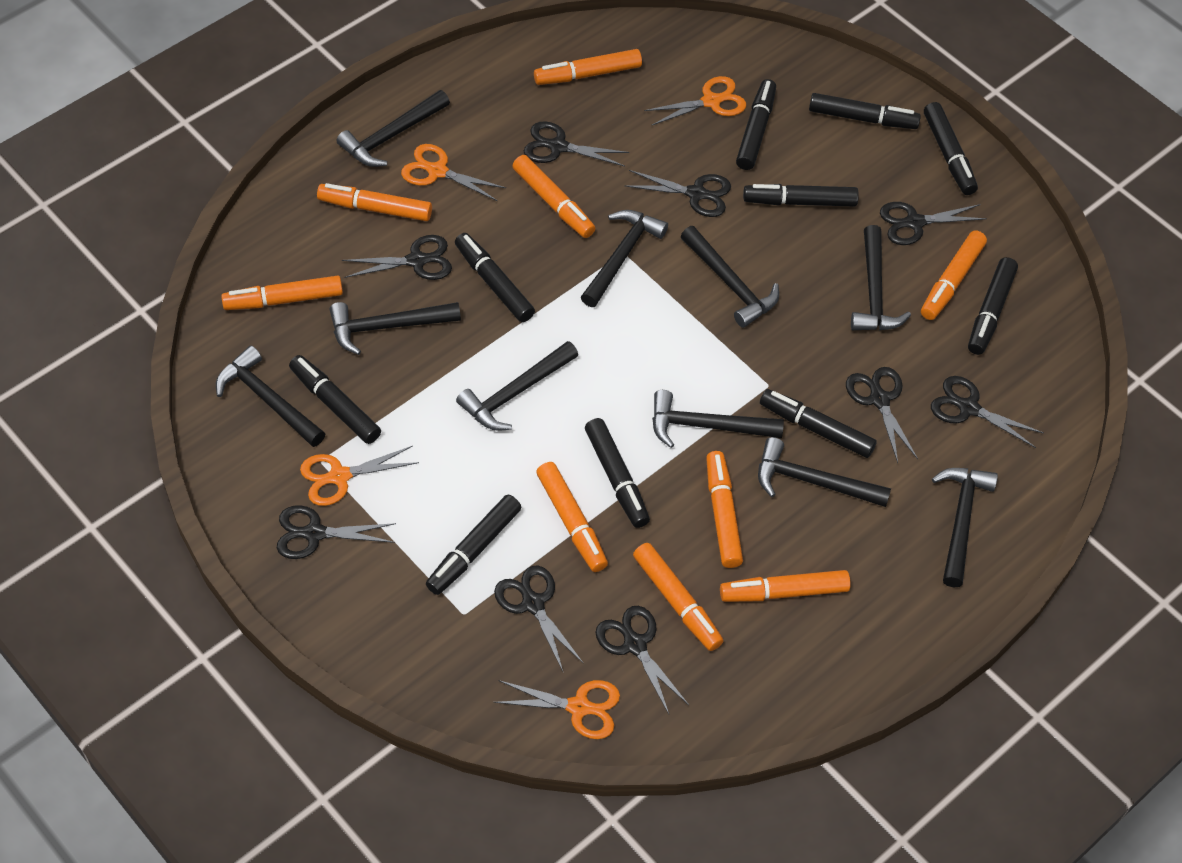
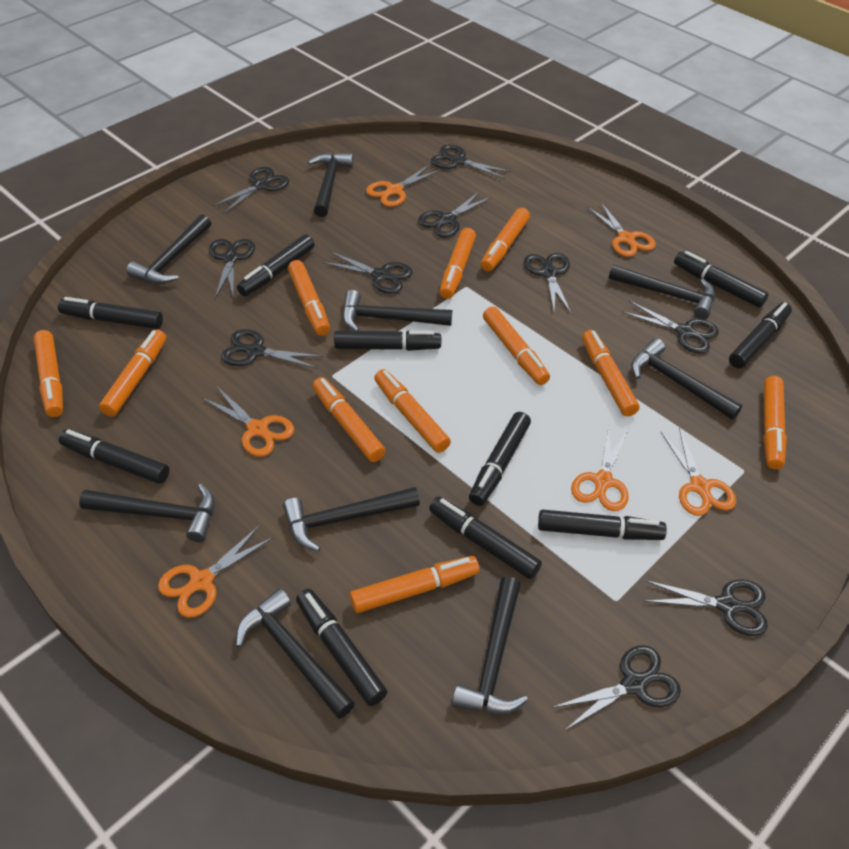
black hammer: [216,346,326,447] [329,302,461,355] [336,90,450,167] [456,341,578,431] [581,210,668,307] [652,390,784,448] [680,226,779,328] [758,437,891,507] [851,225,911,330] [932,468,998,587] = 10 -> [79,484,215,542] [127,214,211,284] [236,588,355,719] [283,487,420,552] [308,153,353,217] [342,290,452,331] [452,577,528,714] [608,265,715,319] [631,338,743,420] = 9
black scissors: [277,505,396,559] [342,235,452,280] [494,566,584,671] [524,121,629,166] [595,606,689,714] [625,170,731,217] [846,367,918,463] [880,202,987,245] [931,376,1044,448] = 9 -> [209,239,255,298] [213,167,289,213] [221,329,323,369] [322,252,412,294] [418,191,492,238] [431,145,511,179] [524,253,571,313] [552,645,681,731] [622,301,719,354] [644,580,768,636] = 10
orange marker: [221,276,343,310] [317,183,432,221] [513,155,595,238] [534,49,642,85] [536,462,608,572] [633,543,723,651] [706,451,743,568] [720,570,851,602] [921,231,987,320] = 9 -> [34,330,63,417] [99,329,166,417] [288,260,330,336] [312,377,386,462] [350,556,479,613] [374,369,451,453] [439,228,476,299] [481,207,530,272] [483,306,550,385] [582,330,640,416] [763,376,787,470] = 11
orange scissors: [300,446,419,506] [401,144,506,201] [494,680,620,739] [644,76,746,126] = 4 -> [158,525,274,618] [202,387,294,456] [366,164,440,207] [571,427,629,511] [587,203,656,257] [660,427,736,516] = 6

